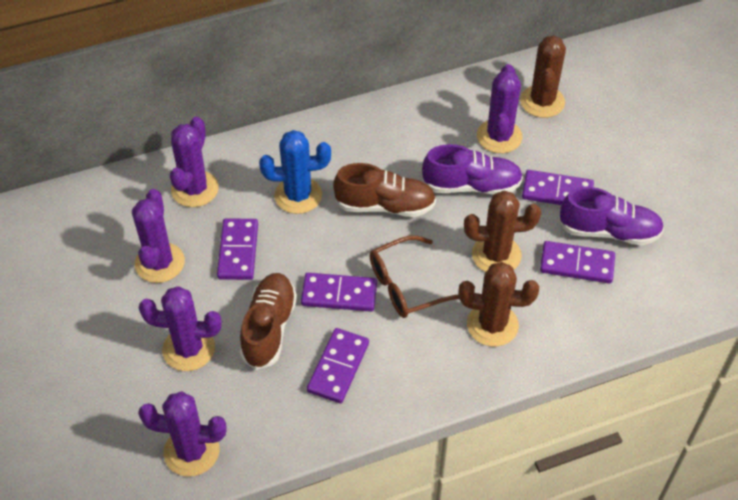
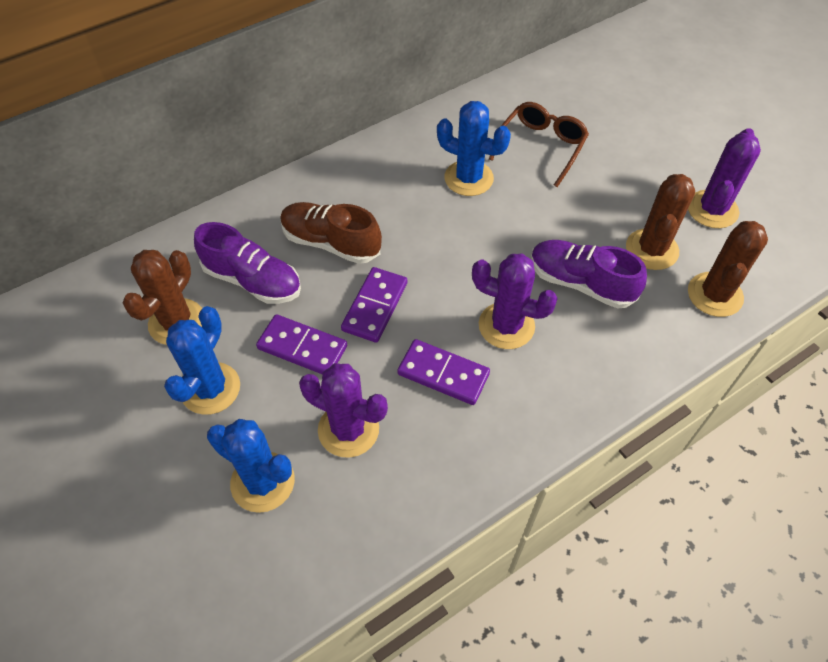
blue cactus: [259,130,331,214] = 1 -> [164,306,240,415] [207,419,295,513] [437,101,511,196] = 3
brown shoe: [240,273,297,370] [333,163,436,217] = 2 -> [280,202,382,264] = 1
purple cactus: [132,189,185,283] [138,391,227,477] [139,286,222,371] [170,117,219,207] [477,64,523,153] = 5 -> [299,363,388,458] [472,254,558,349] [688,128,761,228] = 3
purple domino: [217,218,258,280] [301,273,377,312] [307,328,369,403] [522,170,594,205] [540,241,615,284] = 5 -> [256,314,347,375] [341,267,407,343] [397,339,490,405] = 3

